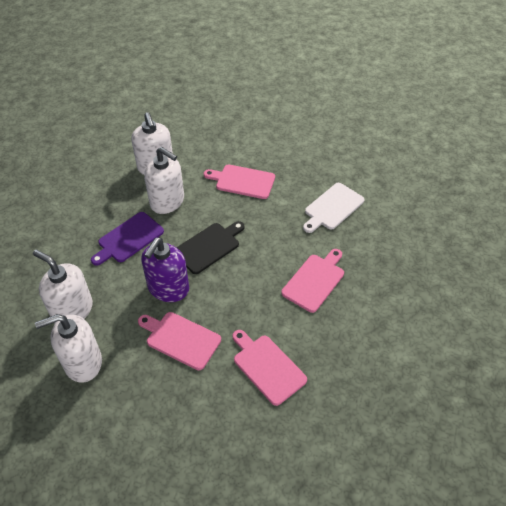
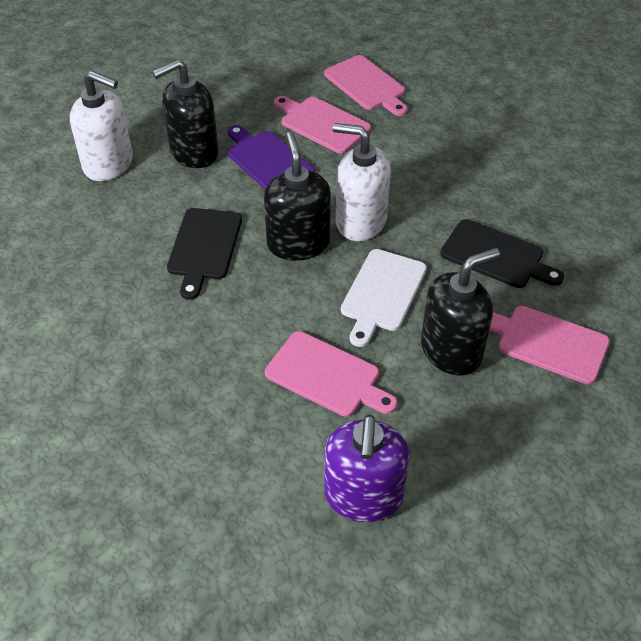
black cutting board: [176,221,245,274] = 1 -> [167,208,242,300] [440,219,564,288] = 2
black soap dispenser: none = 0 -> [152,59,219,168] [264,132,331,261] [421,248,500,375] = 3
white soap dispenser: [33,250,93,324] [35,314,102,383] [131,112,173,175] [144,147,184,214] = 4 -> [70,71,133,181] [333,123,391,241] = 2

